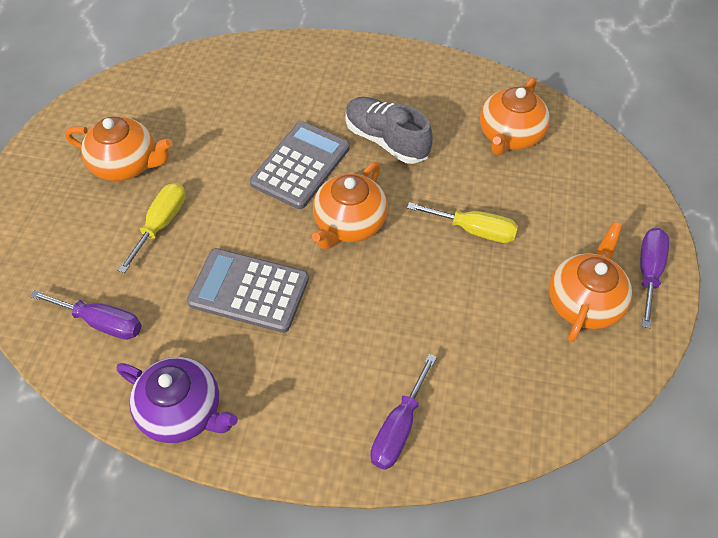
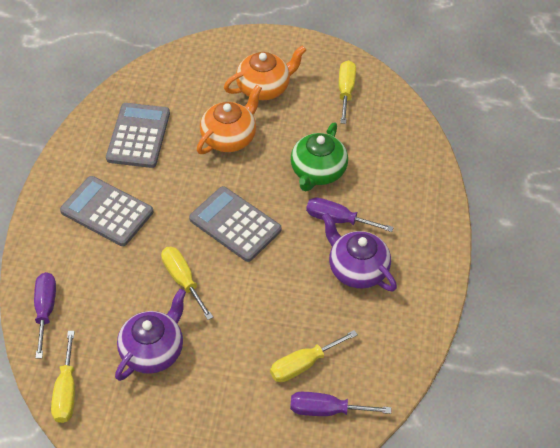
green teapot: none = 0 -> [291,122,348,191] = 1
grey calculator: [187,248,309,333] [250,121,350,209] = 2 -> [60,176,153,246] [106,103,170,168] [189,186,281,262] = 3
grey shoe: [346,97,433,164] = 1 -> none = 0
orange teapot: [65,117,173,181] [312,161,388,250] [480,77,550,155] [549,222,632,342] = 4 -> [197,85,262,154] [224,45,306,100] = 2
purple teapot: [117,357,238,443] = 1 -> [115,289,186,381] [322,213,397,291] = 2
yellow screwdriver: [118,183,186,273] [407,202,518,243] = 2 -> [51,331,75,423] [161,247,213,320] [270,330,358,382] [339,60,356,124] = 4

